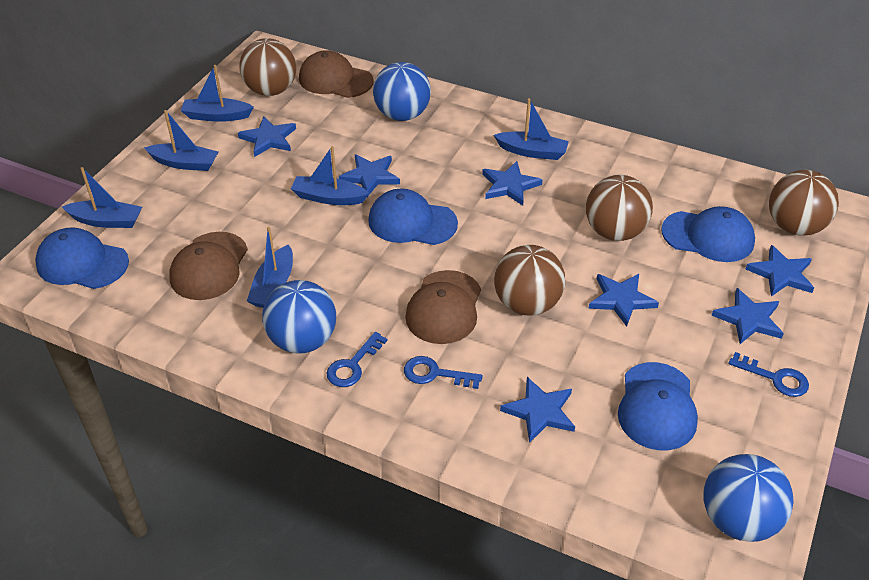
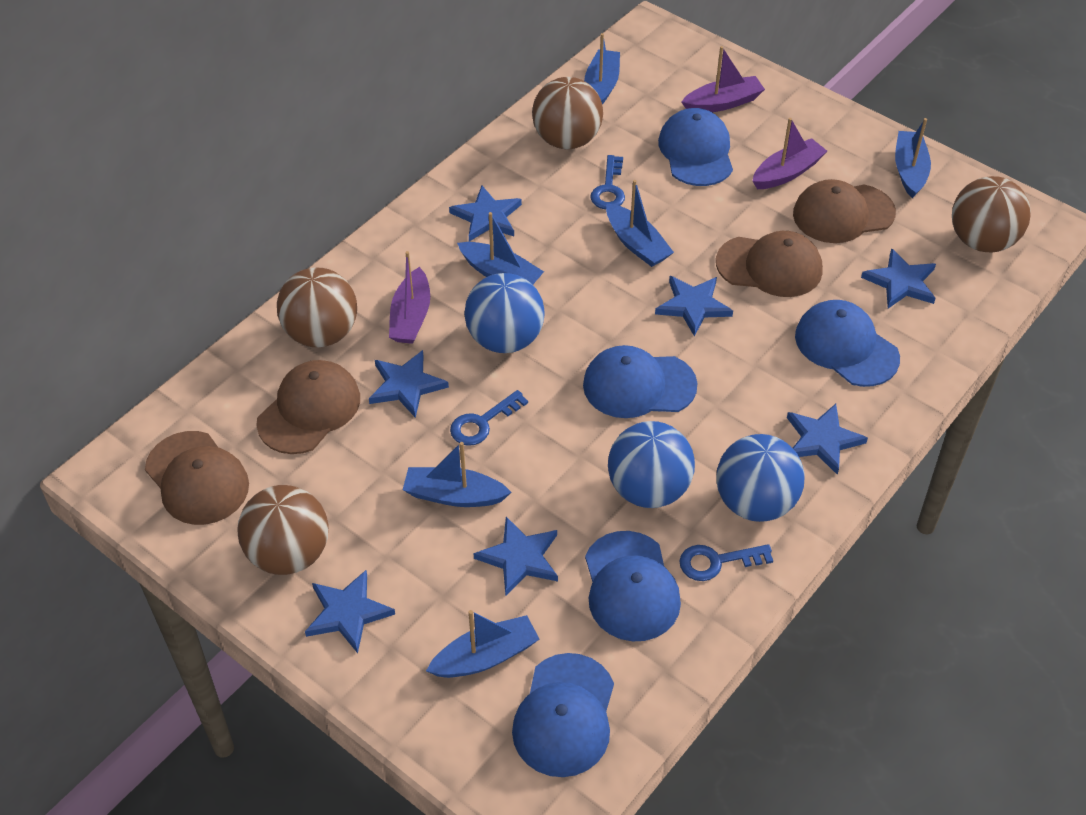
blue cap: [35,227,129,289] [368,189,458,245] [618,362,698,450] [661,206,755,262] = 4 -> [512,653,614,777] [583,345,697,418] [585,531,681,641] [658,108,733,186] [795,300,900,387] = 5
brown cap: [169,232,248,300] [299,50,374,98] [405,270,481,344] = 3 -> [145,431,249,525] [256,360,360,454] [716,231,823,297] [793,179,896,243] = 4
purple boat: none = 0 -> [389,251,430,344] [682,46,765,112] [753,118,827,189] = 3

